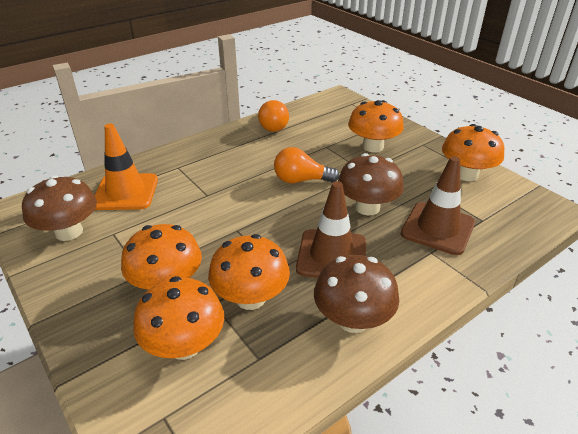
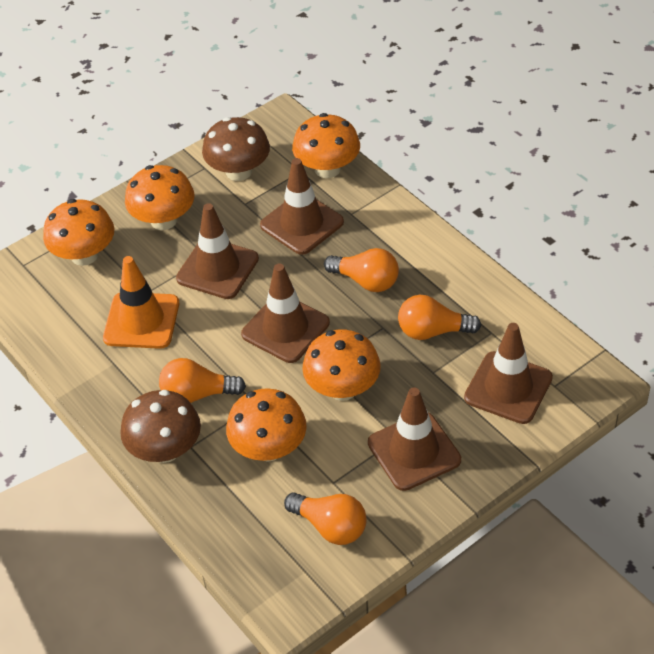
brown mushroom: [22,175,97,241] [314,255,399,333] [338,153,404,215] = 3 -> [120,390,201,463] [202,117,270,181] = 2
brown traffic cone: [296,181,367,278] [401,156,475,255] = 2 -> [176,203,259,299] [241,263,330,363] [260,158,344,255] [368,387,461,491] [464,323,553,424] = 5
orange light bulb: [258,100,289,132] [274,147,339,183] = 2 -> [159,358,246,403] [284,492,367,545] [324,248,399,292] [398,295,481,340] = 4

